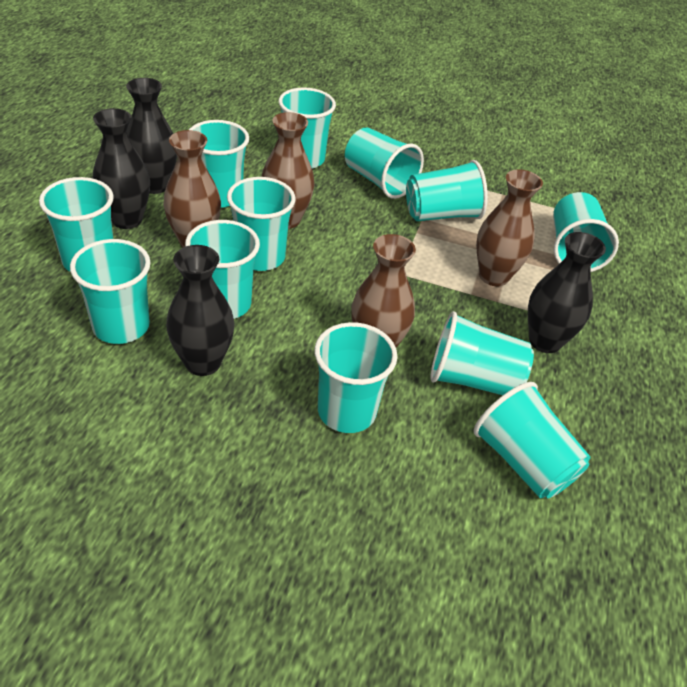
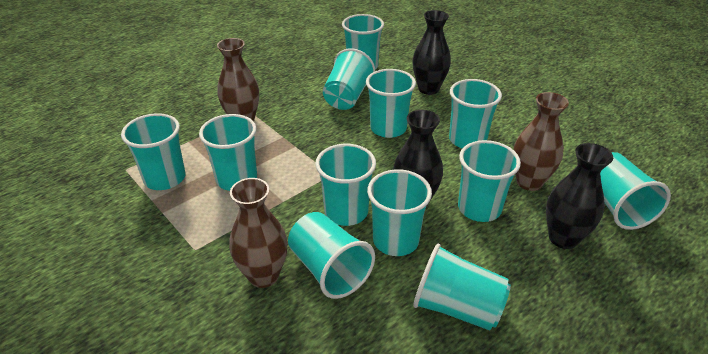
black vase: [93,108,150,229] [126,78,177,194] [166,245,235,376] [528,232,606,353] = 4 -> [393,110,443,207] [412,10,451,95] [546,143,613,249] = 3
brown vase: [163,130,221,247] [261,112,315,229] [351,234,416,348] [476,169,543,286] = 4 -> [217,38,259,121] [229,178,288,288] [513,92,569,191] = 3

